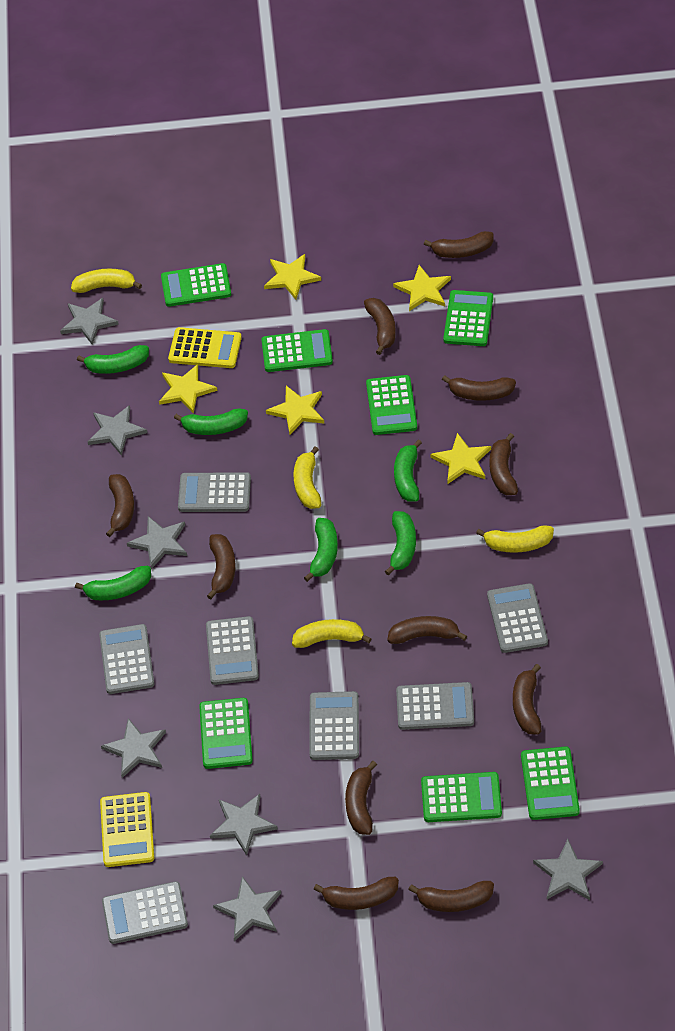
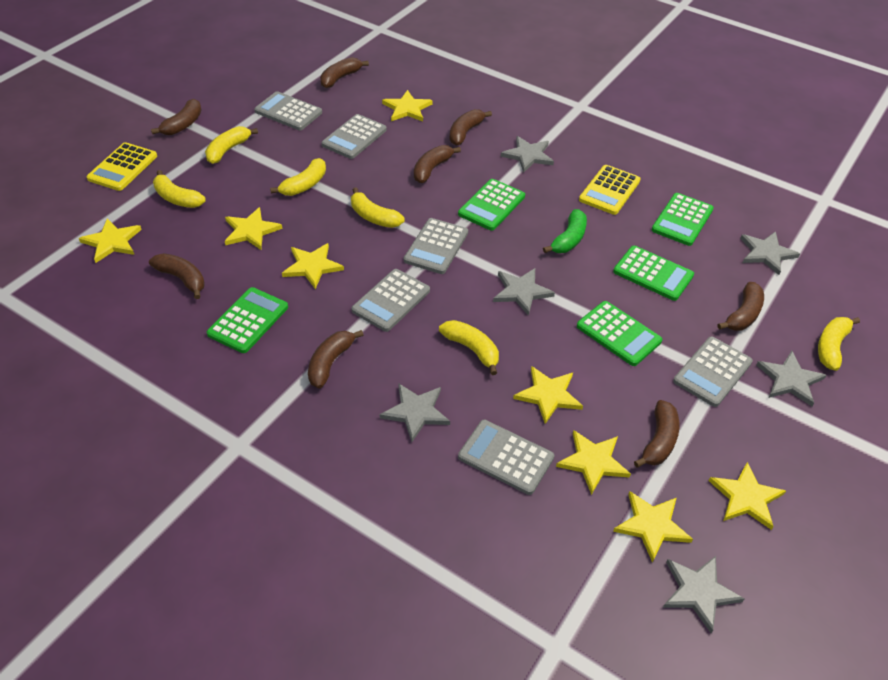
brown banana: [106,474,134,537] [207,534,236,599] [314,877,399,910] [345,761,377,835] [364,298,396,355] [387,616,467,644] [408,881,494,912] [424,231,494,258] [442,375,516,401] [490,433,518,495] [513,664,541,734] = 11 -> [149,253,205,299] [151,99,201,135] [308,330,363,389] [320,57,369,88] [414,145,461,183] [450,109,492,146] [634,400,679,467] [718,282,764,331] = 8
green banana: [75,566,151,600] [77,345,149,374] [174,408,248,435] [304,518,338,582] [385,511,416,575] [394,440,422,502] = 6 -> [543,209,587,253] = 1
green calculator: [161,263,231,307] [199,698,253,769] [261,329,333,372] [366,375,417,435] [421,772,502,822] [443,290,493,346] [521,746,580,820] = 7 -> [207,287,288,353] [458,179,525,231] [577,301,662,366] [613,246,694,301] [652,193,714,246] = 5
grey calculator: [99,624,154,694] [102,881,188,944] [178,472,251,512] [206,616,259,685] [309,691,359,760] [396,682,474,730] [487,583,548,653] = 7 -> [254,91,322,130] [322,114,387,159] [351,269,430,332] [404,218,468,274] [458,420,554,495] [673,336,753,407] = 6
grey star: [60,298,119,345] [88,405,148,456] [101,718,166,778] [127,516,187,569] [210,794,278,855] [213,876,281,941] [533,839,603,900] = 7 -> [380,383,450,442] [493,268,555,316] [501,136,554,173] [663,556,744,633] [740,232,800,275] [756,351,826,406] = 6
yellow banana: [71,269,142,293] [292,619,372,648] [293,446,321,509] [476,525,554,553] = 4 -> [153,170,206,208] [205,126,258,164] [270,158,326,196] [351,187,404,228] [439,320,499,375] [818,317,860,371] = 6
yellow star: [159,364,218,414] [264,254,321,300] [266,386,324,435] [393,265,451,311] [430,433,491,484] = 5 -> [79,218,142,263] [225,207,282,250] [282,243,344,289] [382,90,433,122] [513,366,583,424] [556,430,631,495] [613,491,693,563] [709,462,786,530] = 8

